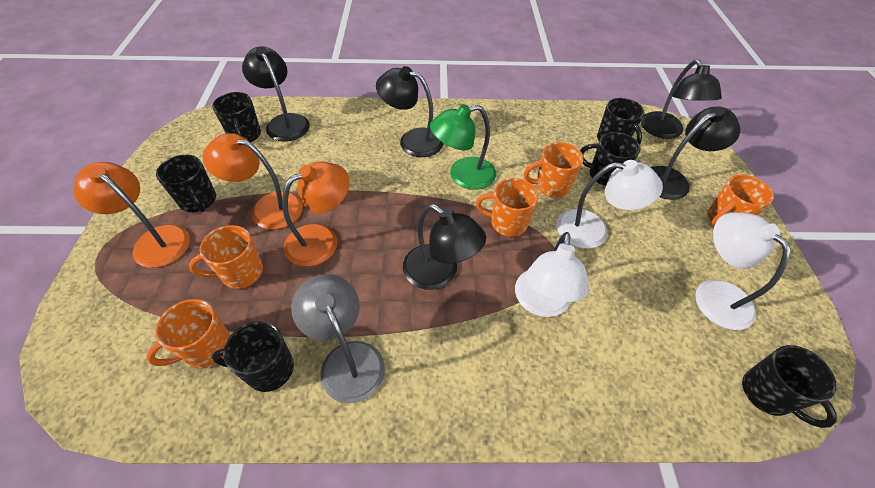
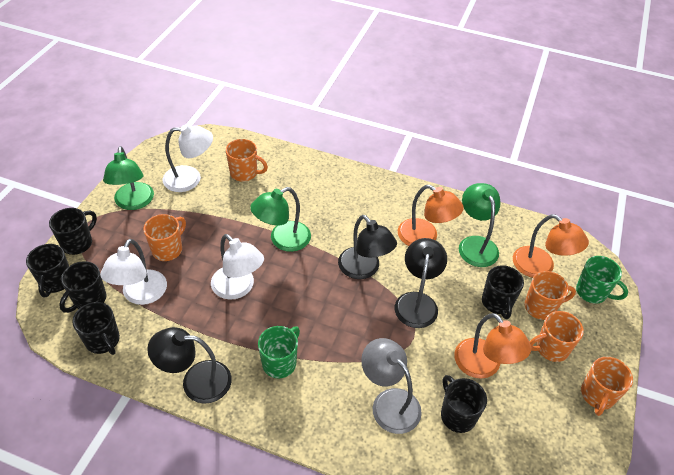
black lamp: [242,46,309,142] [376,66,444,157] [403,204,486,290] [641,60,722,139] [651,106,741,200] = 5 -> [147,327,232,404] [338,215,397,279] [395,238,447,328] = 3
green lamp: [430,104,496,190] = 1 -> [103,146,154,210] [250,187,311,252] [459,183,500,267] = 3
green mug: none = 0 -> [258,326,300,378] [576,256,628,304] = 2

